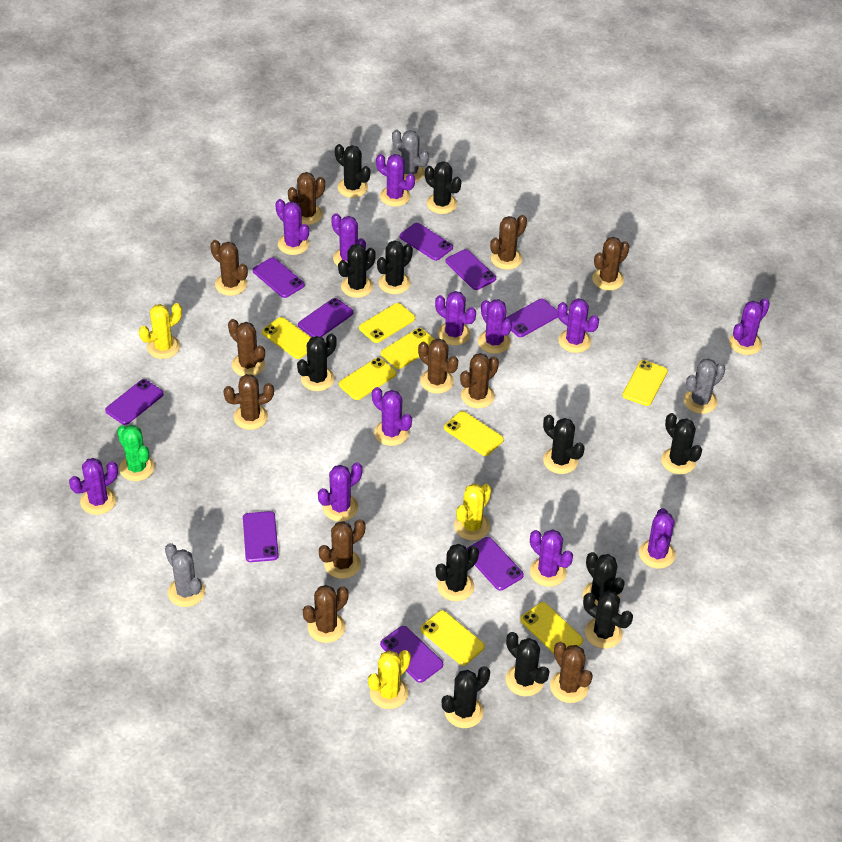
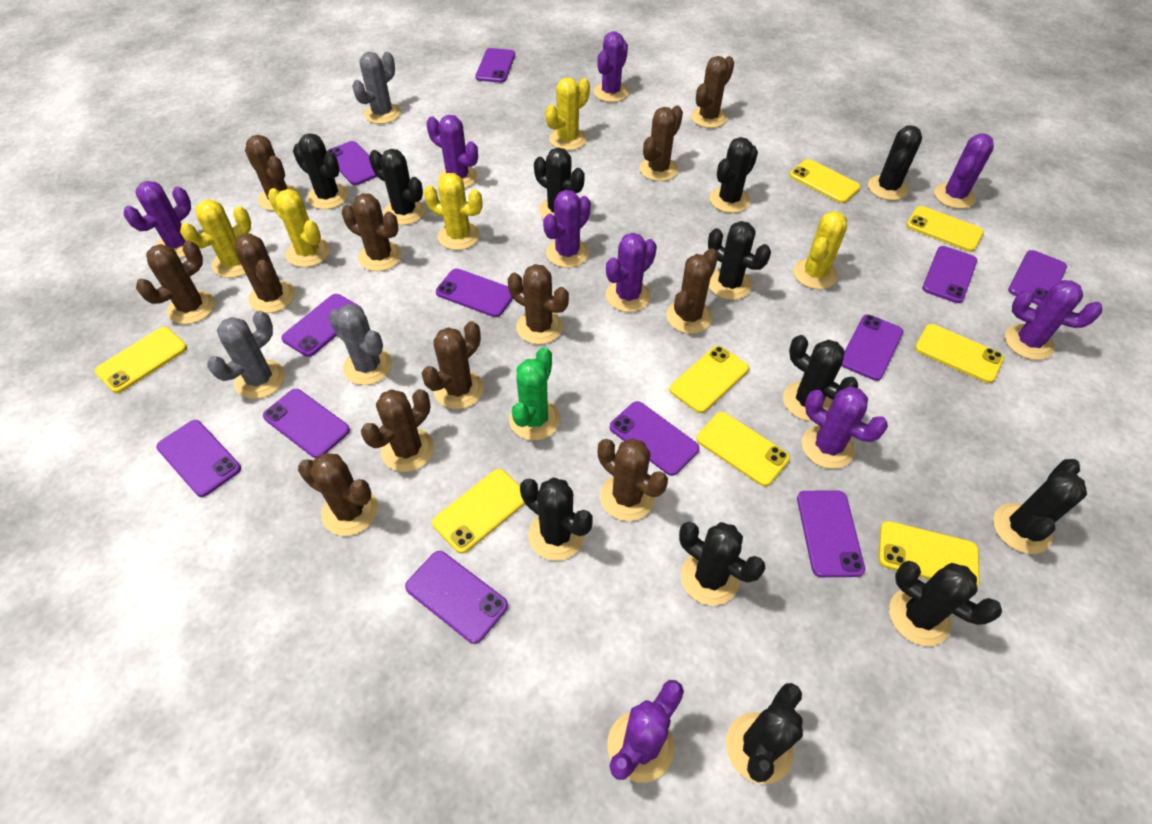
brown cactus: [210,240,248,296] [223,374,274,430] [228,319,265,376] [288,172,325,225] [303,585,348,643] [319,519,365,579] [418,338,458,394] [460,353,499,408] [490,215,527,270] [550,642,593,703] [592,237,629,290] = 11 -> [136,241,215,324] [235,234,295,313] [245,135,300,211] [298,453,378,536] [342,193,402,271] [361,389,434,472] [422,321,484,409] [508,264,569,344] [598,438,668,521] [639,106,683,181] [666,248,718,334] [691,56,734,128] = 12
purple cactus: [69,458,118,515] [275,199,309,255] [318,462,362,521] [331,213,366,266] [372,387,412,446] [376,154,415,207] [435,291,476,345] [478,299,512,354] [530,529,573,587] [557,298,599,353] [639,508,676,568] [729,298,770,355] = 12 -> [124,181,191,258] [426,115,478,189] [543,190,591,268] [594,31,629,102] [606,233,657,312] [607,680,684,783] [802,387,888,469] [934,133,994,209] [1005,280,1102,360] = 9
purple phone: [105,379,164,425] [243,511,279,562] [253,257,305,298] [298,298,353,337] [380,626,443,683] [400,223,453,261] [446,249,496,290] [466,537,524,591] [506,299,558,337] = 9 -> [156,420,241,497] [263,389,350,458] [281,294,360,357] [327,141,377,185] [405,551,508,644] [436,268,513,317] [475,48,515,83] [610,401,700,476] [797,490,865,577] [841,315,903,381] [922,246,977,303] [1008,250,1067,305] = 12
yellow cactus: [139,303,182,359] [368,650,411,709] [454,483,491,540] = 3 -> [180,199,251,278] [268,188,330,267] [424,173,482,250] [545,77,590,151] [793,211,847,289] = 5

